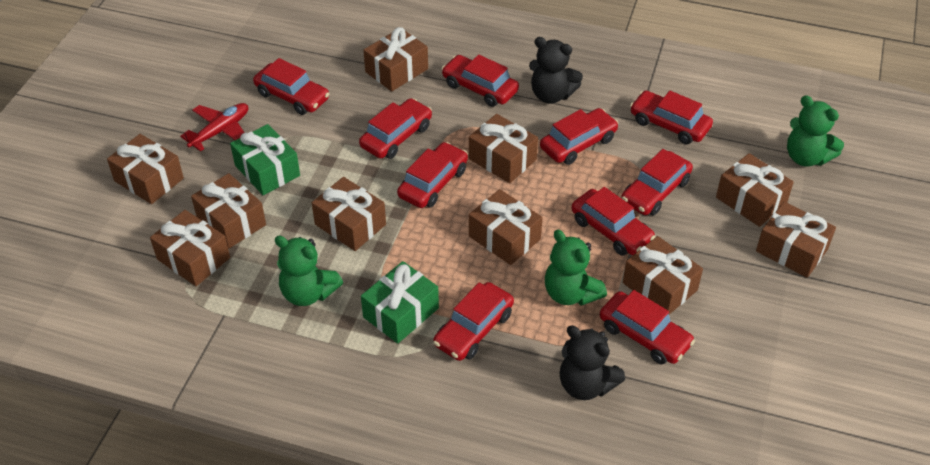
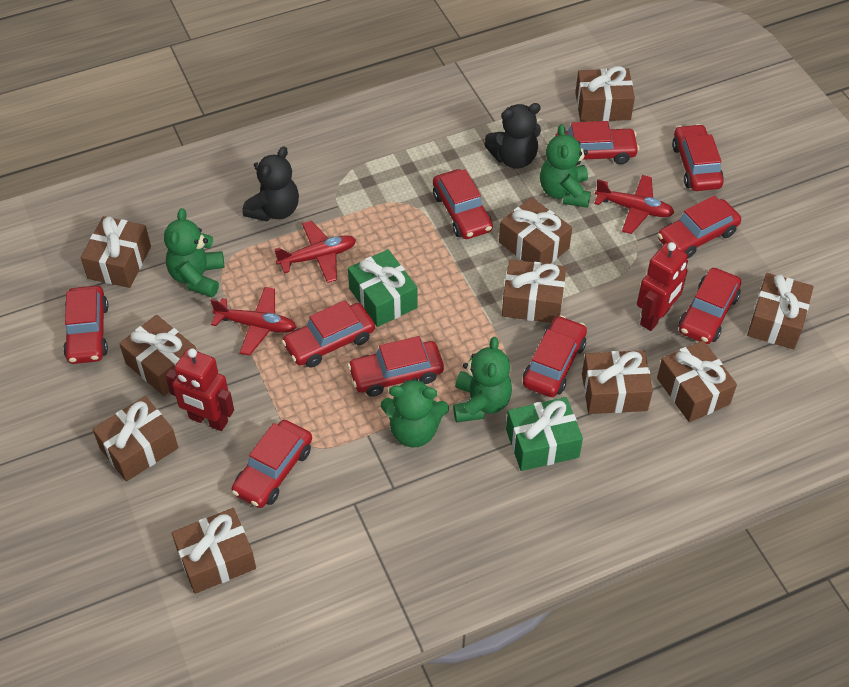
green teddy bear: [275,236,343,306] [545,230,607,306] [787,95,844,167] = 3 -> [164,208,225,297] [381,377,449,448] [453,337,512,422] [540,124,591,208] = 4
red plane: [180,103,248,151] = 1 -> [210,287,296,356] [275,221,356,283] [594,175,674,234] = 3
red robot: none = 0 -> [165,348,234,431] [637,242,688,331] = 2

